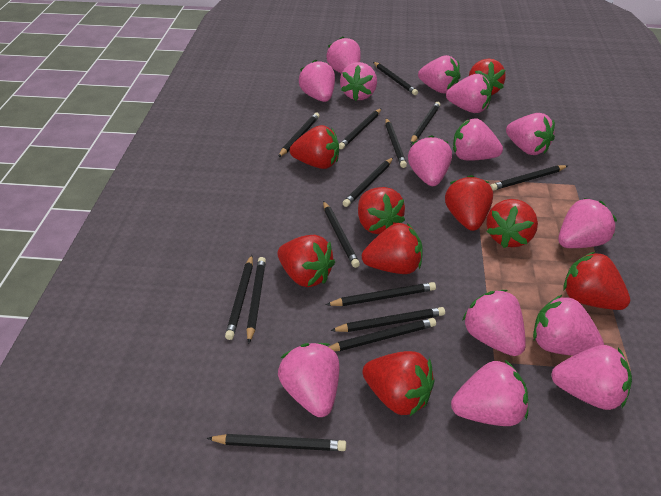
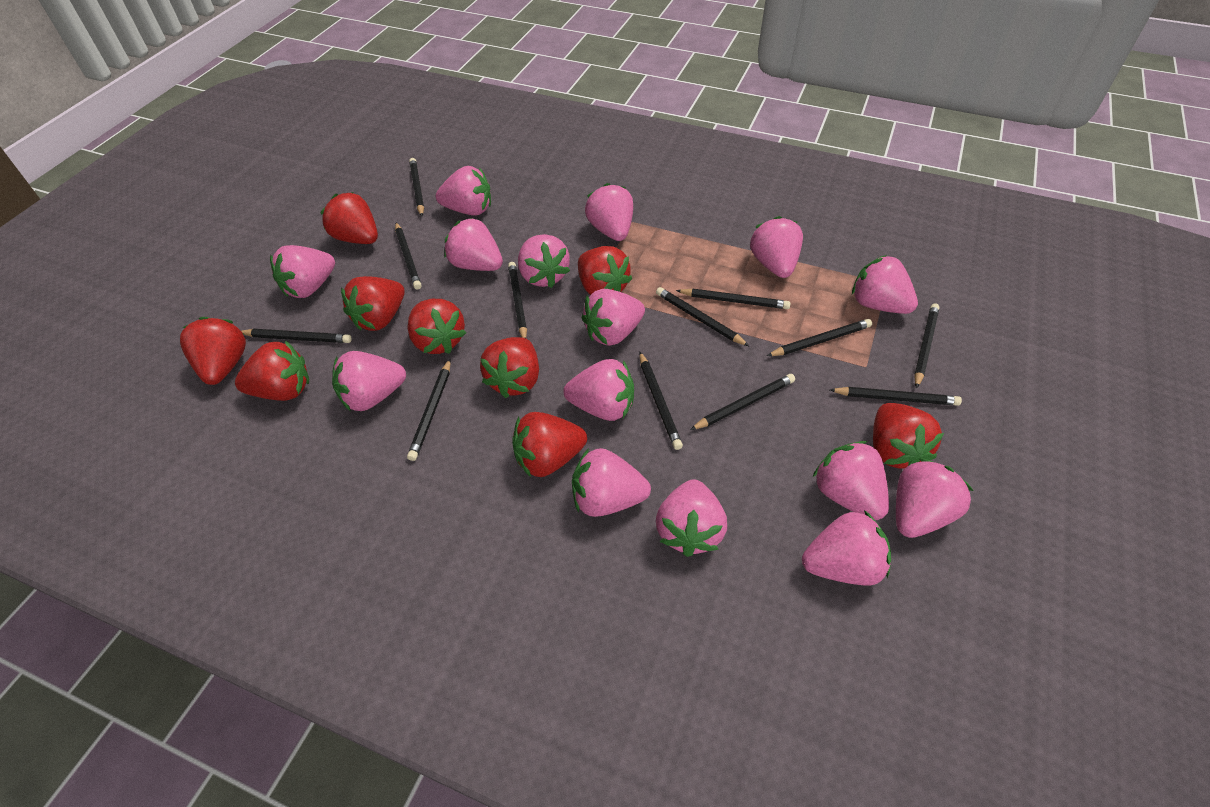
black pencil: [207,434,346,451] [225,255,253,340] [247,257,266,344] [278,113,320,157] [323,201,360,268] [326,282,436,306] [329,318,436,351] [330,307,445,332] [339,108,382,149] [343,158,393,207] [373,62,418,95] [385,118,407,168] [410,102,441,144] [490,165,567,191] = 14 -> [241,329,352,343] [395,222,422,290] [407,359,451,461] [409,158,424,216] [508,262,527,338] [639,352,683,450] [656,287,749,346] [676,289,791,309] [690,374,795,430] [767,319,872,356] [830,387,962,406] [914,303,939,389] = 12
pink strawberry: [278,343,340,417] [299,59,335,102] [326,36,361,73] [340,62,377,101] [408,135,452,186] [418,55,461,93] [446,74,492,113] [451,360,528,426] [453,118,503,161] [462,290,526,356] [506,113,555,155] [533,295,604,356] [551,345,632,410] [558,198,617,248] = 14 -> [270,245,335,298] [332,351,406,411] [436,166,491,216] [444,218,503,271] [518,234,570,288] [563,359,634,421] [572,448,651,517] [582,289,645,346] [585,183,633,241] [656,480,727,557] [750,216,803,278] [802,510,891,586] [813,441,889,520] [852,255,918,314] [896,458,973,538] = 15

